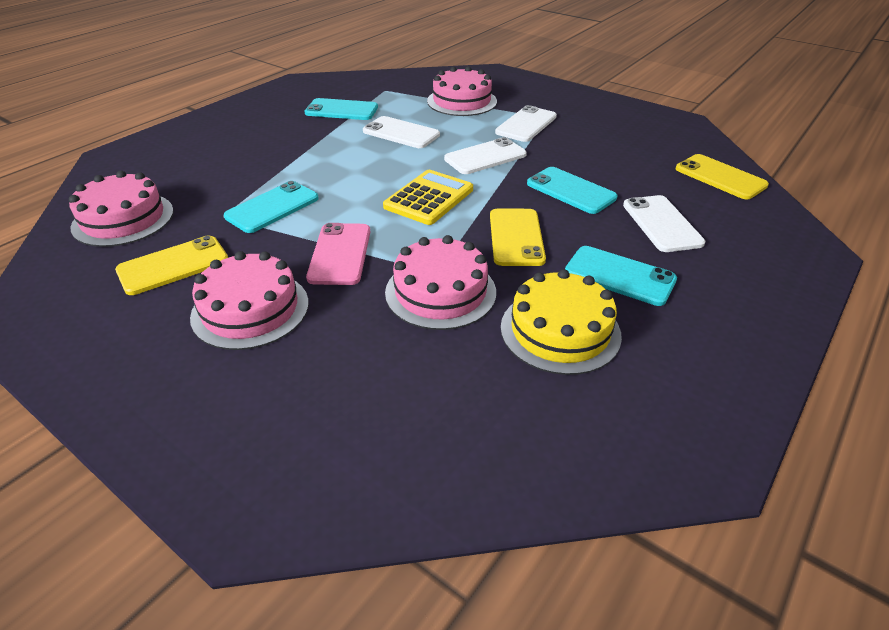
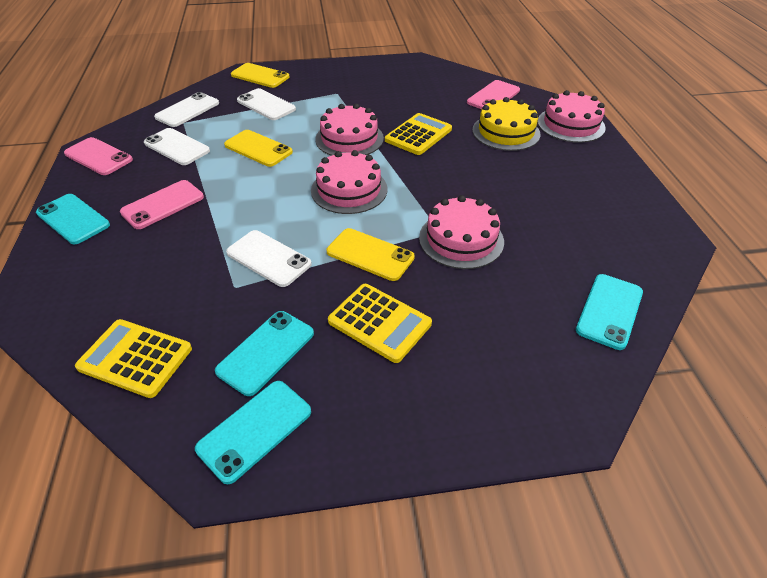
pink phone: [306,223,370,285] = 1 -> [64,137,133,175] [120,180,204,229] [467,80,520,109] = 3
yellow calculator: [383,170,473,225] = 1 -> [75,319,192,398] [328,284,432,363] [385,113,452,155] = 3

